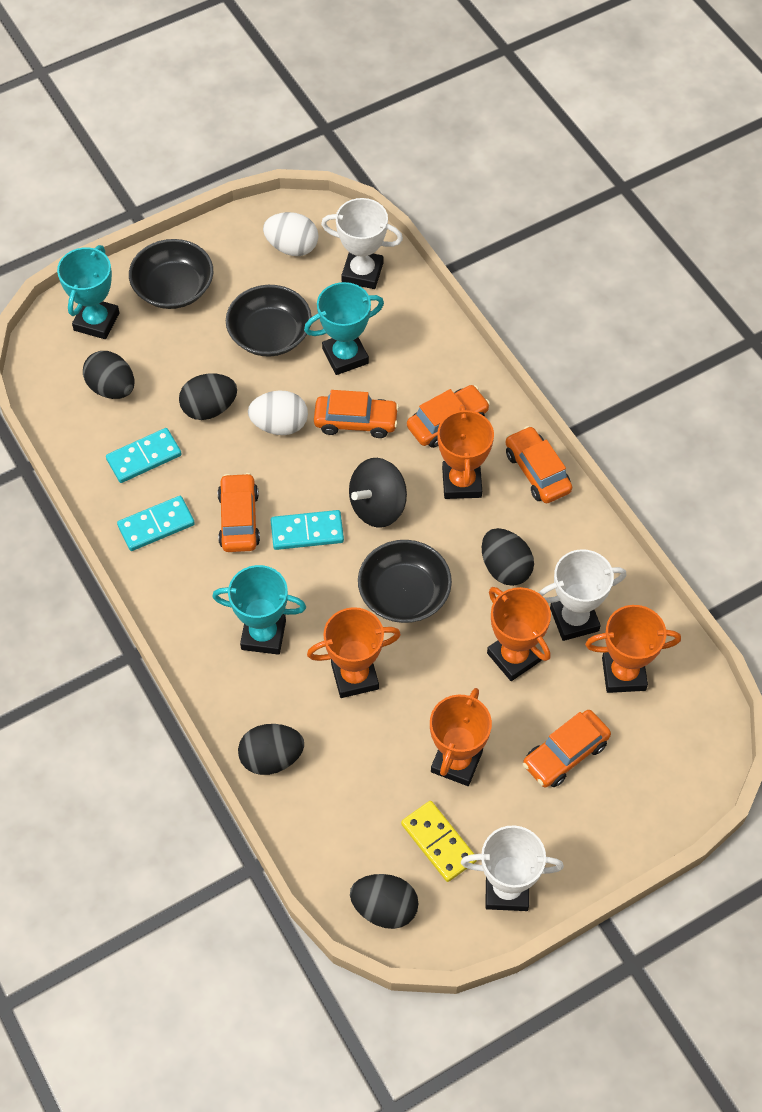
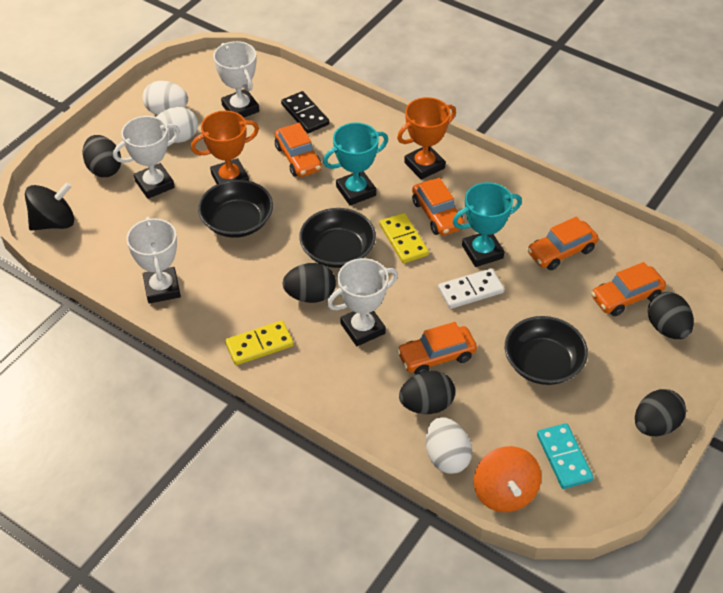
black domino: none = 0 -> [281,91,330,133] = 1
orange spinning top: none = 0 -> [474,446,541,512] = 1
orange trophy: [307,607,401,698] [430,688,492,786] [437,405,494,499] [487,587,551,681] [585,605,681,693] = 5 -> [191,110,259,184] [397,97,456,180] = 2
turquoise domino: [106,428,182,483] [117,496,195,551] [271,510,344,550] = 3 -> [537,423,594,489] = 1
turquoise trophy: [57,245,119,339] [212,565,306,655] [304,282,384,375] = 3 -> [323,122,388,205] [452,182,522,267] = 2
white domino: none = 0 -> [438,268,504,309] = 1
white egg: [248,391,308,435] [263,212,318,256] = 2 -> [142,81,188,115] [156,107,198,143] [426,417,472,474] = 3
white trophy: [321,198,403,289] [461,825,564,911] [539,549,626,641] = 3 -> [113,116,180,199] [127,217,181,304] [213,41,259,118] [327,258,398,346] = 4
yellow domino: [401,801,477,882] = 1 -> [225,321,294,365] [379,213,429,263] = 2

